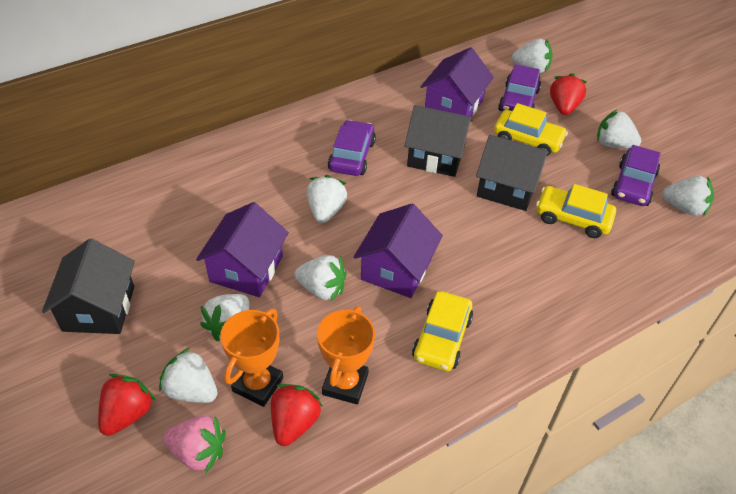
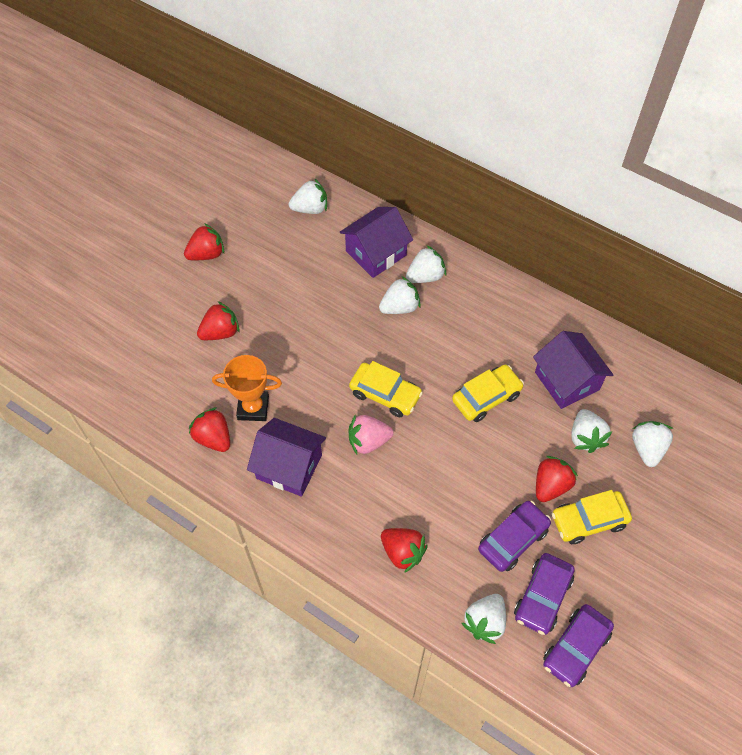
black house: [42,238,135,334] [405,105,473,177] [476,135,549,211] = 3 -> none = 0
orange trophy: [220,309,283,407] [317,306,375,404] = 2 -> [212,355,282,421] = 1
red strawberry: [98,374,156,436] [271,384,322,446] [550,73,586,115] = 3 -> [184,223,224,260] [189,407,230,452] [197,301,240,340] [381,528,428,573] [536,456,578,502] = 5
white strawberry: [159,348,218,403] [200,294,249,342] [294,255,347,302] [307,175,347,223] [512,38,552,73] [597,109,641,148] [662,176,714,217] = 7 -> [289,178,327,214] [379,276,421,314] [406,245,446,283] [462,594,506,644] [571,409,612,453] [632,421,674,467] = 6

